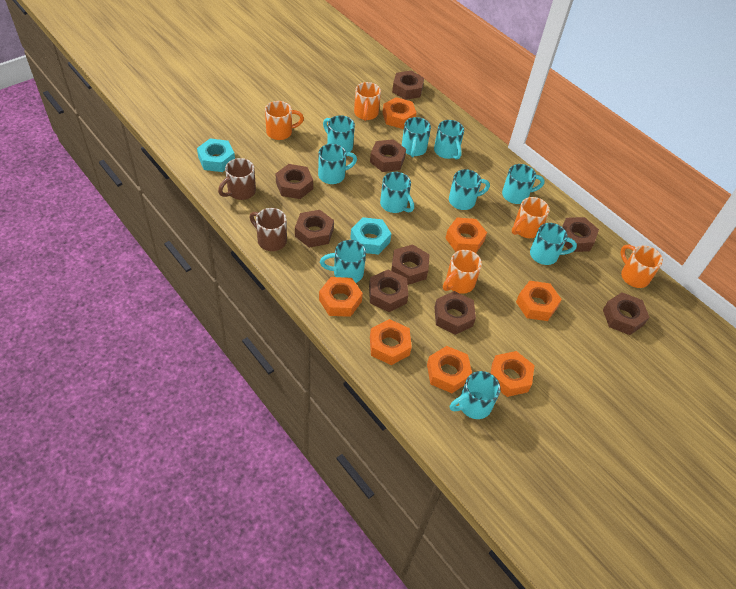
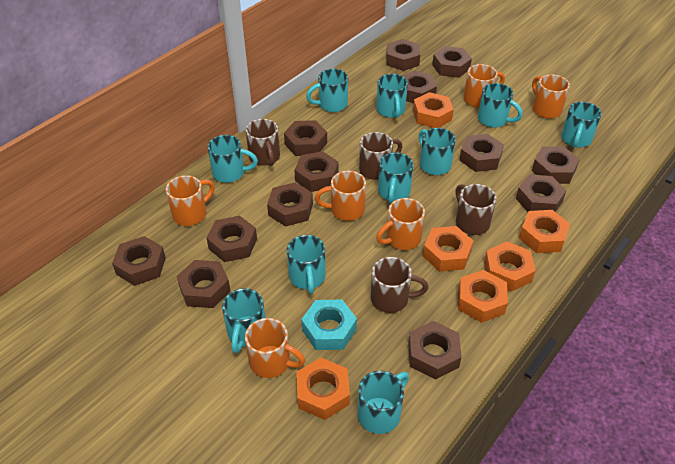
brown mug: [218,158,256,200] [249,208,287,251] = 2 -> [246,119,280,166] [359,132,403,180] [371,257,429,313] [456,184,496,235] = 4
brown nut: [276,164,313,199] [295,210,334,248] [369,270,408,312] [370,139,406,172] [391,244,430,285] [392,71,424,100] [434,291,476,335] [562,217,599,252] [603,292,650,335] = 9 -> [112,236,166,286] [177,260,231,308] [206,216,257,262] [267,182,313,227] [284,120,327,156] [295,151,339,192] [386,39,420,71] [403,70,437,103] [408,321,462,380] [432,46,472,78] [459,134,504,172] [516,174,566,212] [532,147,580,184] = 13
orange mug: [265,101,304,140] [354,82,381,121] [443,250,482,294] [512,197,550,238] [620,245,663,288] = 5 -> [166,175,215,226] [245,318,305,378] [315,171,366,221] [376,198,425,250] [464,64,505,108] [532,74,570,119] = 6
orange nut: [319,277,363,317] [370,319,412,365] [382,97,416,129] [427,346,472,393] [445,217,487,253] [490,351,535,397] [516,281,562,321] = 7 -> [296,358,350,420] [413,92,454,128] [423,226,474,272] [458,270,508,323] [484,241,536,292] [519,210,570,253] = 6
turquoise nut: [197,139,235,172] [350,217,391,255] = 2 -> [301,300,357,350] = 1

